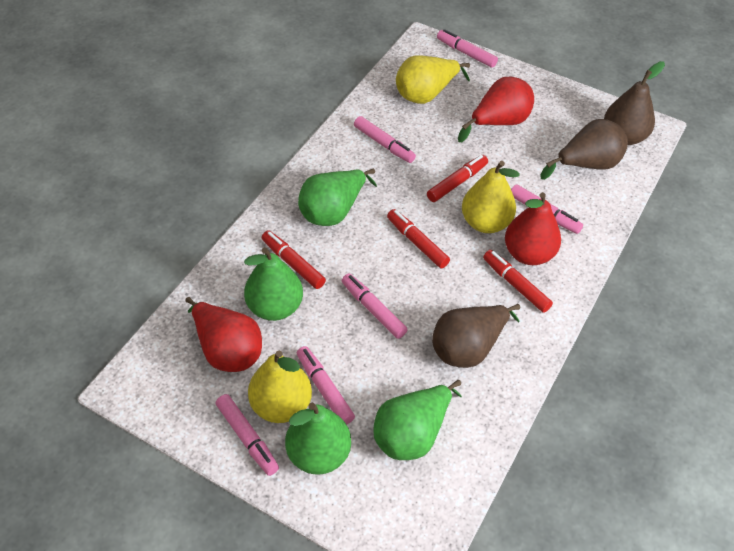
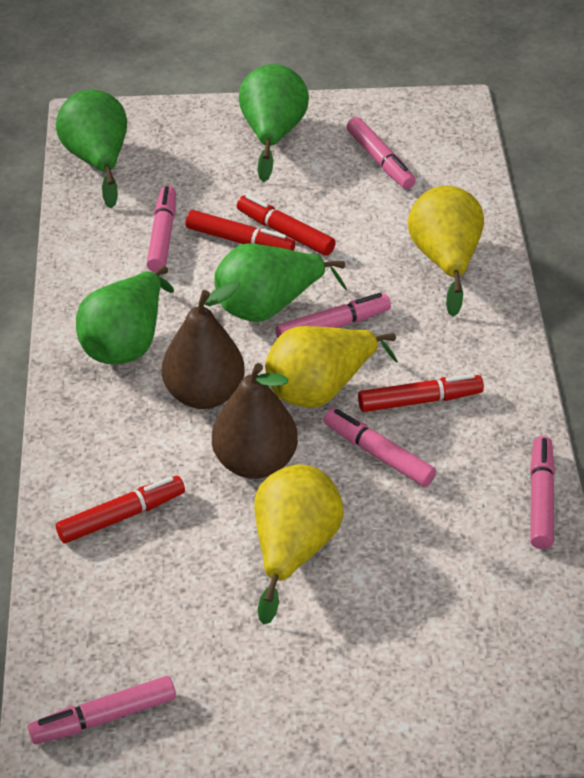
brown pear: [432,304,520,368] [541,119,628,180] [604,61,665,145] = 3 -> [162,281,245,409] [212,363,298,479] = 2
red pear: [185,297,262,372] [458,77,534,142] [505,192,561,265] = 3 -> none = 0

